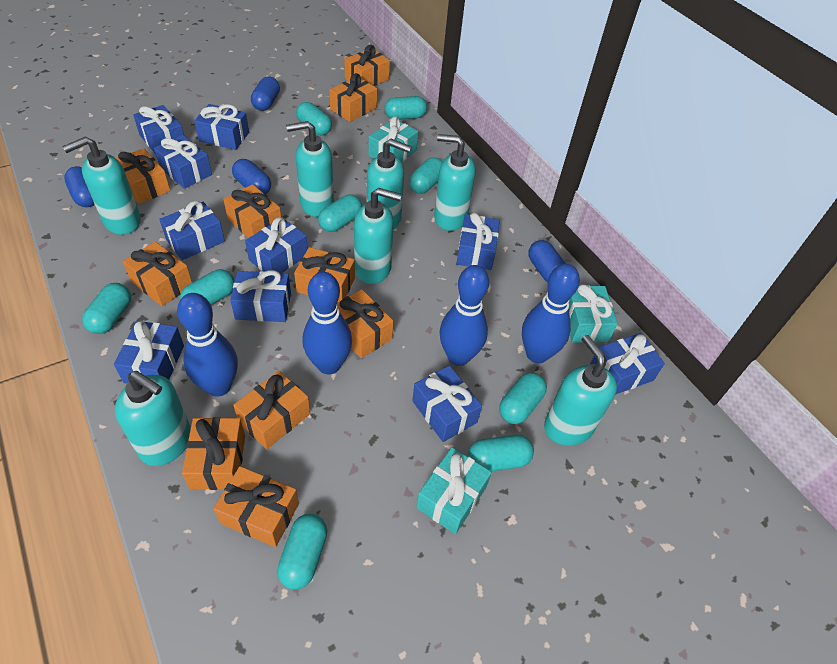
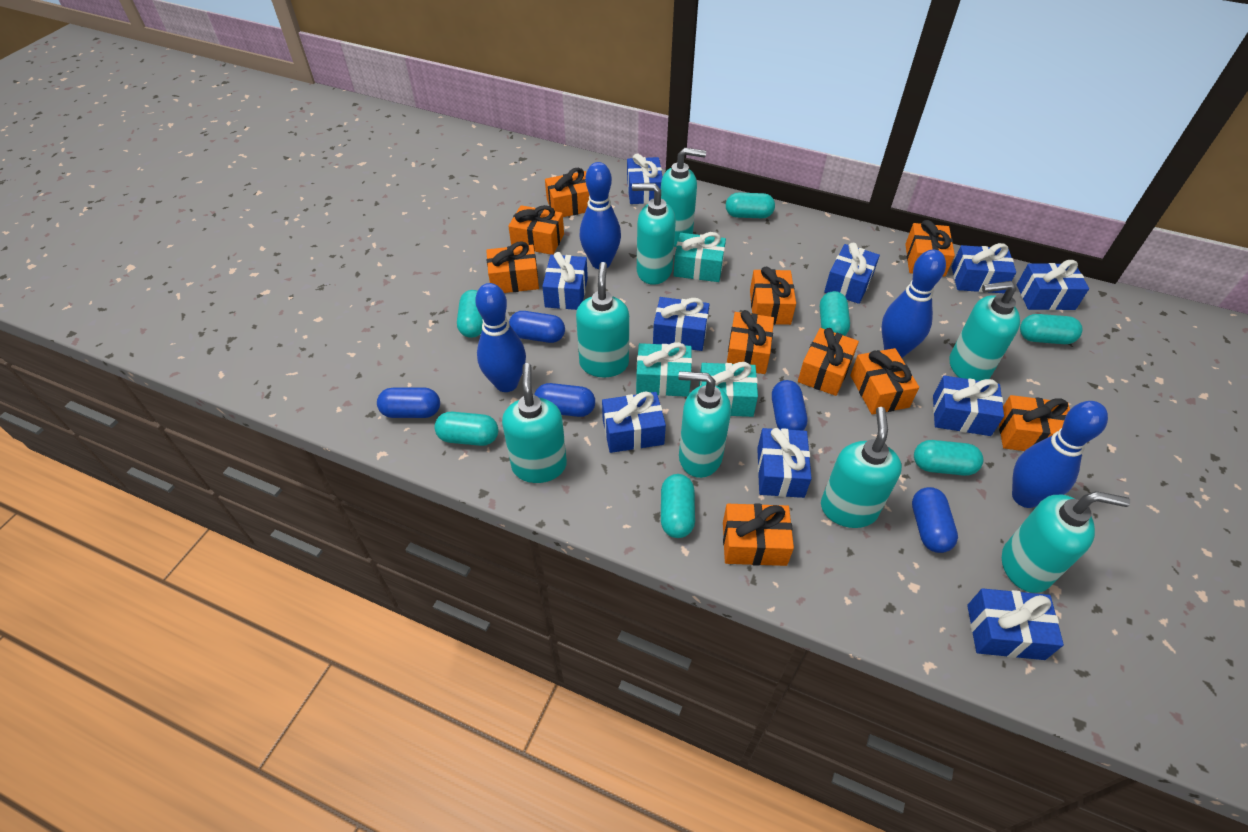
blue capsule: [64,166,95,207] [232,159,271,194] [251,76,280,111] [528,240,566,282] = 4 -> [377,388,440,418] [509,311,565,343] [534,383,595,417] [772,380,807,431] [912,487,958,553] = 5
turquoise capsule: [82,283,131,334] [180,269,235,305] [277,514,327,590] [296,102,332,135] [318,195,362,232] [384,96,427,120] [409,157,442,194] [468,435,534,472] [499,372,547,424] = 9 -> [434,412,498,446] [457,290,483,338] [661,474,695,538] [726,192,775,218] [820,291,850,336] [914,440,983,476] [1020,314,1082,344] = 7
turquoise soap dispenser: [62,137,141,235] [115,371,191,466] [286,121,334,217] [354,188,402,284] [367,139,412,230] [434,134,476,231] [544,335,617,446] = 7 -> [502,363,567,483] [576,262,629,377] [632,183,676,285] [661,148,706,247] [678,371,731,478] [821,407,902,528] [950,281,1020,381] [1002,491,1130,593] = 8

